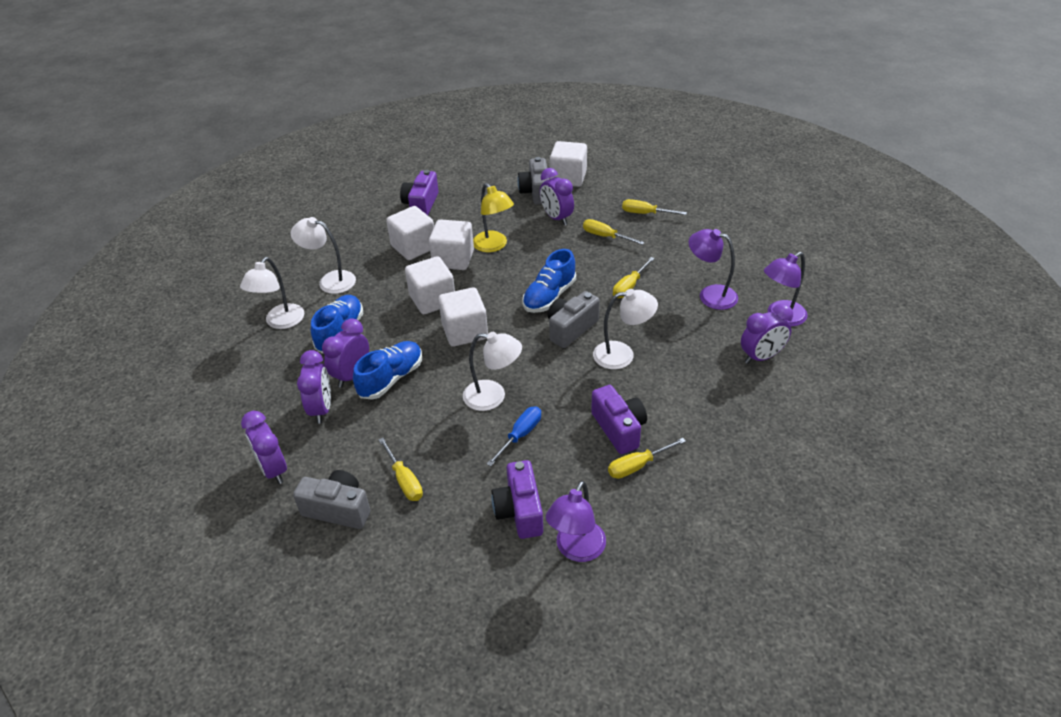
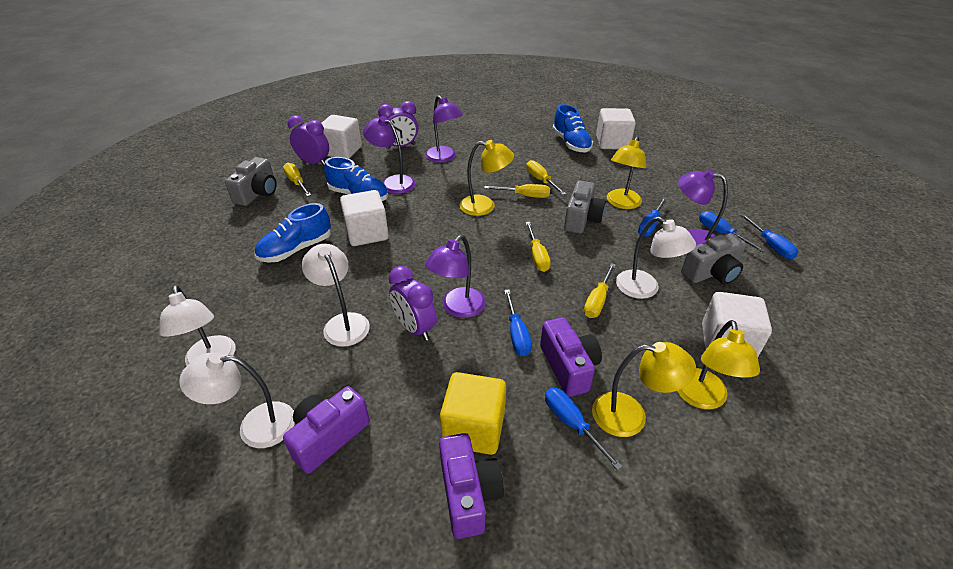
blue screwdriver: [487,407,541,466] = 1 -> [504,289,532,356] [545,388,623,470] [638,197,667,237] [699,211,766,252] [739,213,798,259] = 5
purple clock: [241,411,287,484] [297,350,331,424] [322,318,369,388] [540,168,574,225] [741,304,793,364] = 5 -> [288,115,329,166] [378,101,418,149] [389,266,437,341] = 3
purple lamp: [546,481,606,562] [689,229,738,310] [764,252,808,326] = 3 -> [363,116,415,194] [425,95,463,163] [425,235,486,318] [678,169,728,246] = 4
white cube: [386,206,434,260] [405,256,455,314] [429,219,474,270] [438,287,488,347] [550,141,587,187] = 5 -> [322,115,362,159] [340,190,389,246] [596,108,636,149] [702,292,772,357] = 4
yellow cube: none = 0 -> [440,372,506,455] = 1
yellow lamp: [473,183,514,252] = 1 -> [460,140,514,216] [592,342,696,437] [607,136,646,209] [677,320,760,409] = 4

